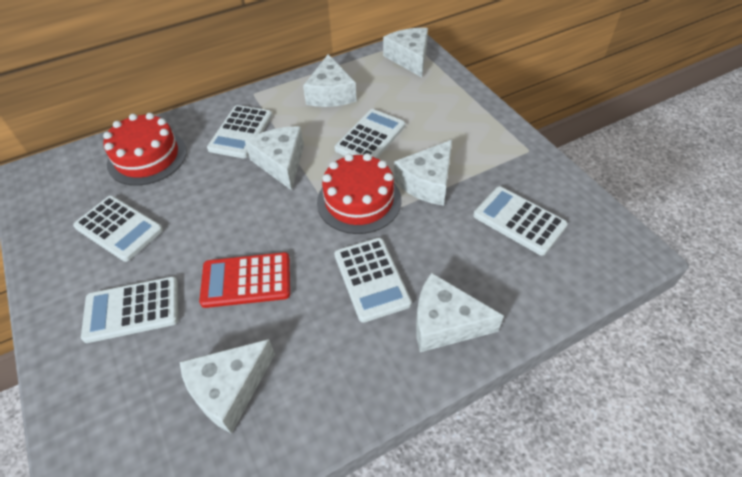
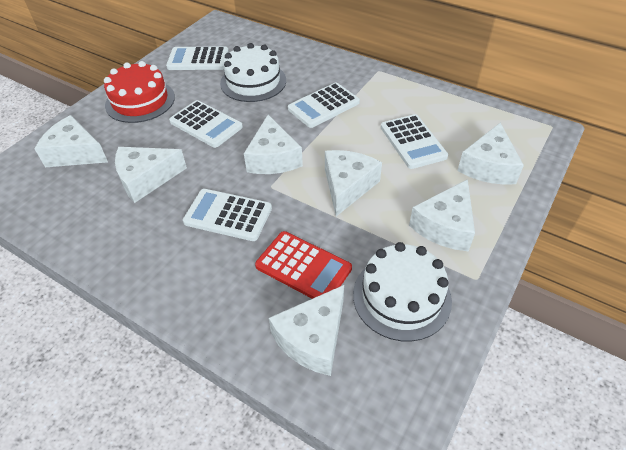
red cake: [103,113,187,186] [317,153,402,234] = 2 -> [104,61,175,123] = 1
white cake: none = 0 -> [220,43,286,102] [353,242,452,342] = 2
white calculator: [73,196,163,262] [81,277,178,343] [207,105,272,158] [334,109,405,158] [334,238,412,323] [473,186,568,256] = 6 -> [166,47,229,70] [169,100,243,148] [183,189,272,241] [288,83,360,128] [381,114,448,169] = 5
white cheese: [180,339,275,434] [245,127,304,190] [303,54,357,107] [383,28,428,77] [394,140,452,206] [416,273,504,352] = 6 -> [35,115,108,167] [115,147,187,203] [244,115,303,174] [269,285,344,376] [325,150,382,216] [409,179,475,251] [457,123,524,185] = 7

